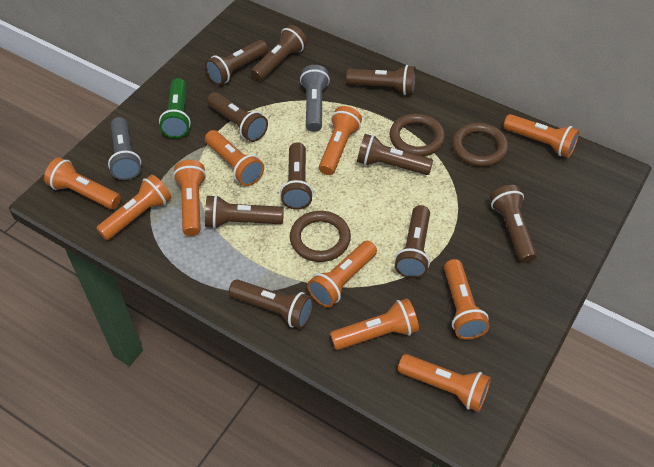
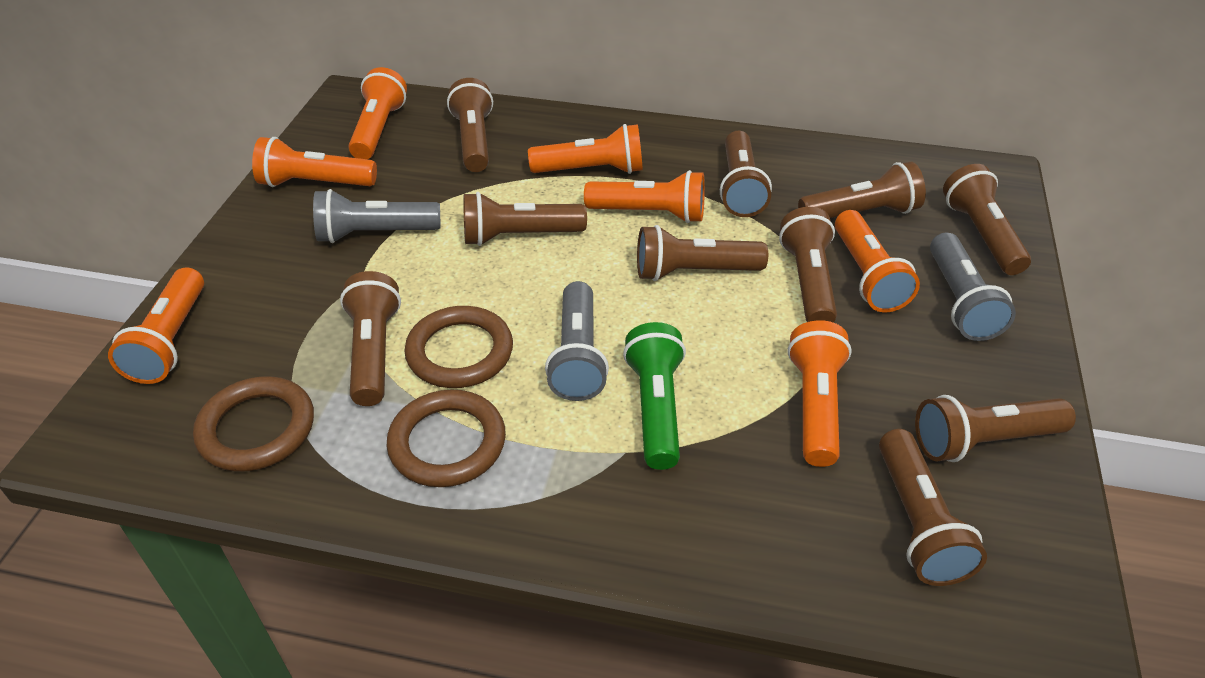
grey flashlight: [108,117,141,180] [300,65,330,132] = 2 -> [313,189,441,243] [545,281,609,401] [930,233,1016,341] = 3
orange flashlight: [44,157,121,209] [96,174,171,240] [173,160,206,236] [205,130,264,186] [307,241,377,307] [319,106,362,175] [330,298,419,350] [398,354,491,412] [444,259,490,340] [503,114,580,158] = 10 -> [108,267,204,384] [252,137,377,187] [348,67,407,159] [528,124,643,174] [584,170,705,223] [787,320,852,467] [835,210,920,312] = 7

